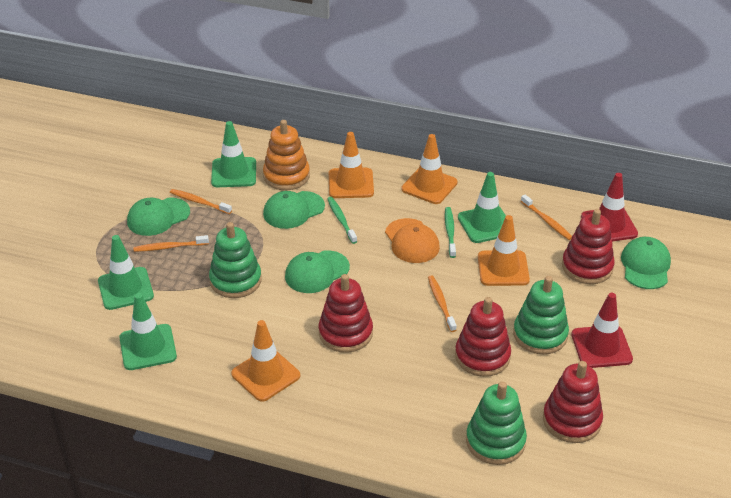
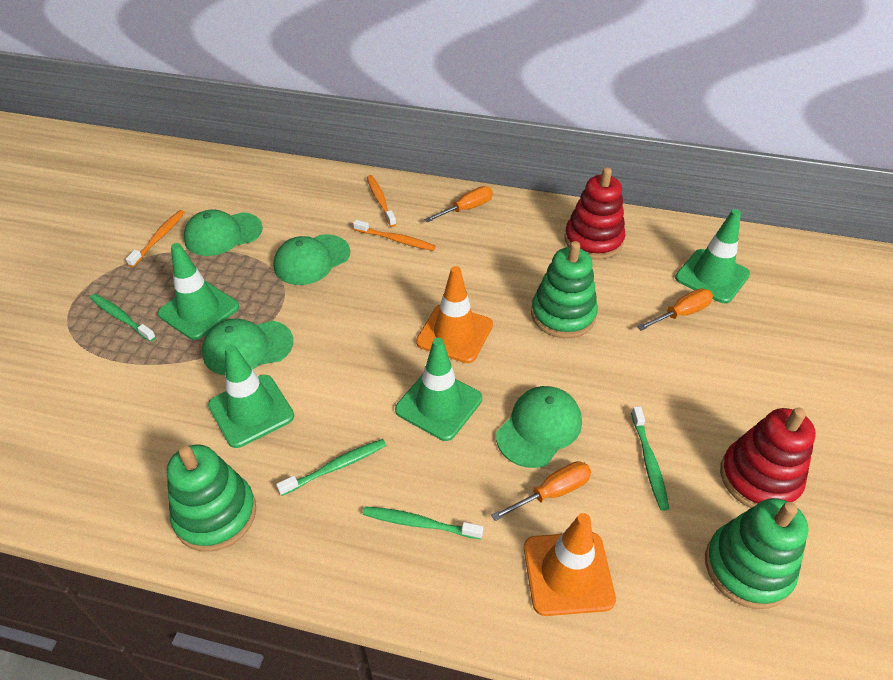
green toothbrush: [327,197,357,244] [445,207,456,258] = 2 -> [90,294,156,342] [276,439,386,496] [363,506,483,539] [631,406,669,511] = 4
orange cap: [385,218,440,263] = 1 -> none = 0
orange screwdriver: none = 0 -> [424,186,493,222] [491,461,591,521] [637,289,713,331] = 3
orange stacking toy: [263,120,310,190] = 1 -> none = 0
orange toothbrush: [133,235,209,252] [170,189,232,214] [428,275,457,332] [521,195,572,240] = 4 -> [126,210,185,267] [353,220,436,251] [367,175,396,227] = 3
orange traffic cone: [231,320,300,402] [329,132,374,198] [401,134,458,204] [478,215,530,286] = 4 -> [416,266,493,363] [524,513,616,616] = 2
red stacking toy: [319,274,373,353] [455,297,511,377] [543,361,603,443] [562,209,615,284] = 4 -> [565,167,625,260] [720,408,816,508] = 2
red traffic cone: [571,293,633,368] [581,173,638,241] = 2 -> none = 0

